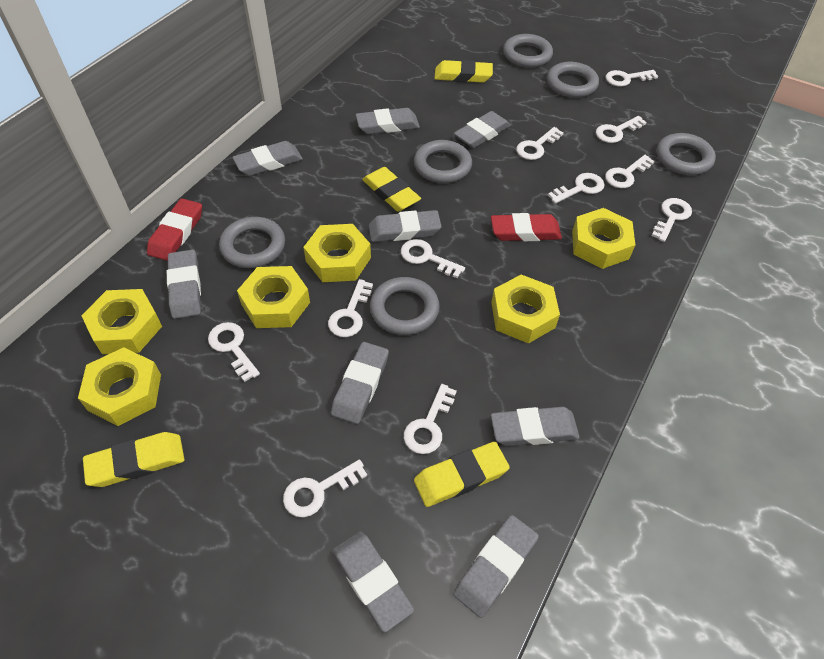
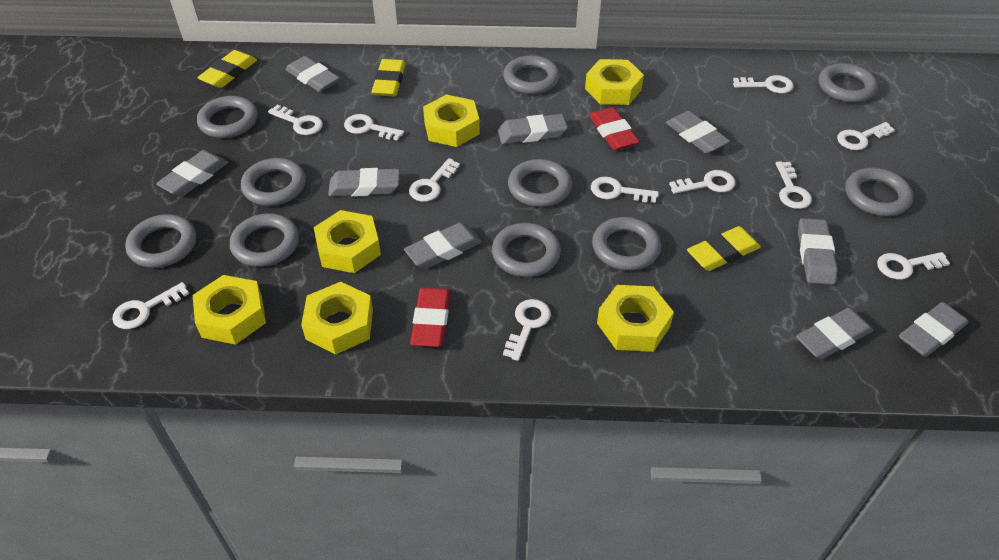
grey ring: [219,217,285,268] [370,277,440,335] [414,140,472,183] [503,34,553,68] [547,62,599,98] [657,133,716,175] = 6 -> [125,214,196,268] [197,96,258,138] [230,213,299,267] [241,158,306,206] [492,223,561,277] [503,55,560,94] [508,159,572,207] [592,217,661,271] [818,63,878,103] [845,167,913,216] = 10
yellow eraser: [83,432,184,487] [362,167,421,212] [414,442,510,507] [434,60,493,83] = 4 -> [197,50,257,88] [372,59,405,97] [687,226,761,271] = 3

